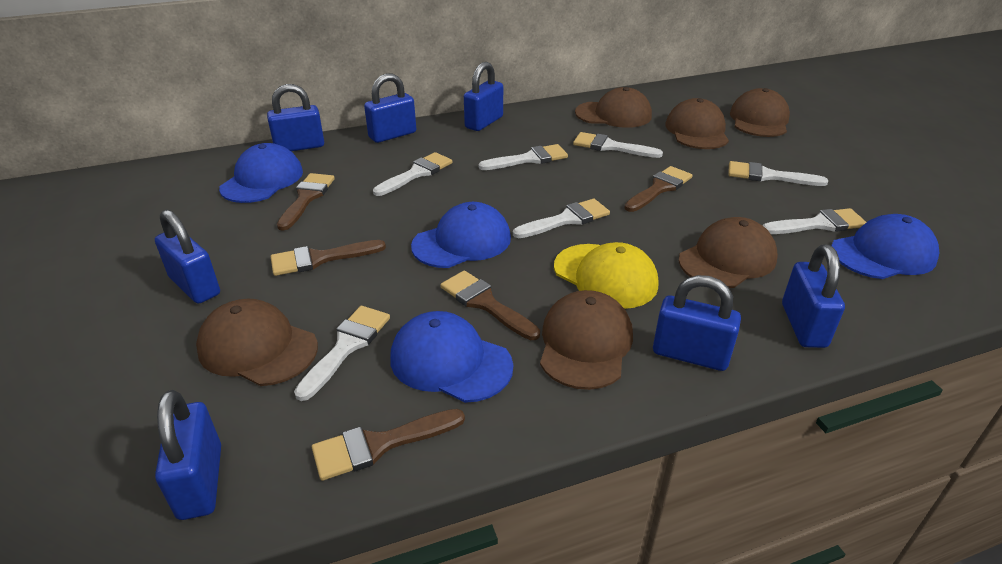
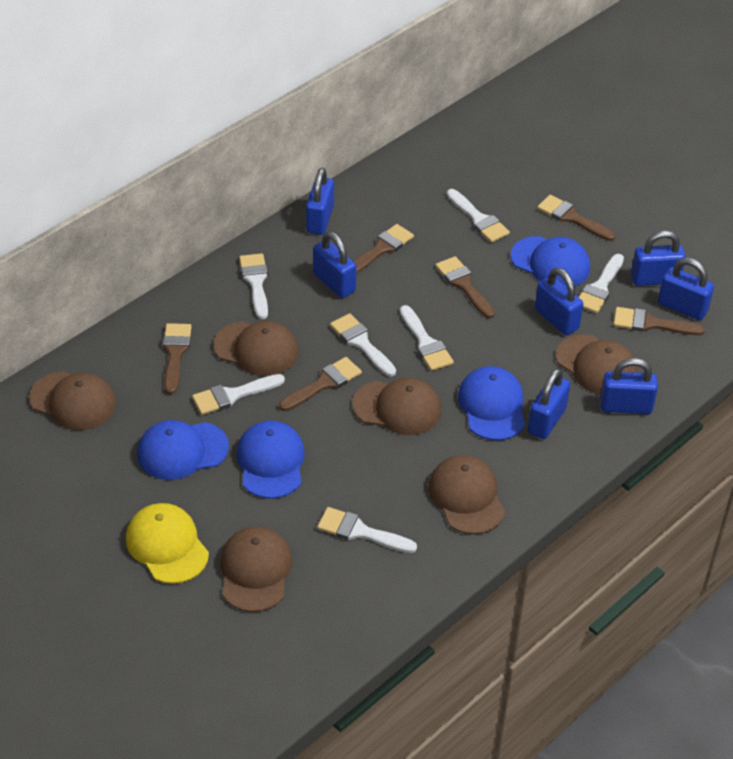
brown brush: [271,240,386,276] [277,173,335,231] [312,409,465,481] [440,270,540,340] [624,166,693,212] = 5 -> [163,323,192,394] [279,357,362,411] [353,224,414,274] [435,256,495,318] [537,195,616,241] [614,307,705,335] = 6

